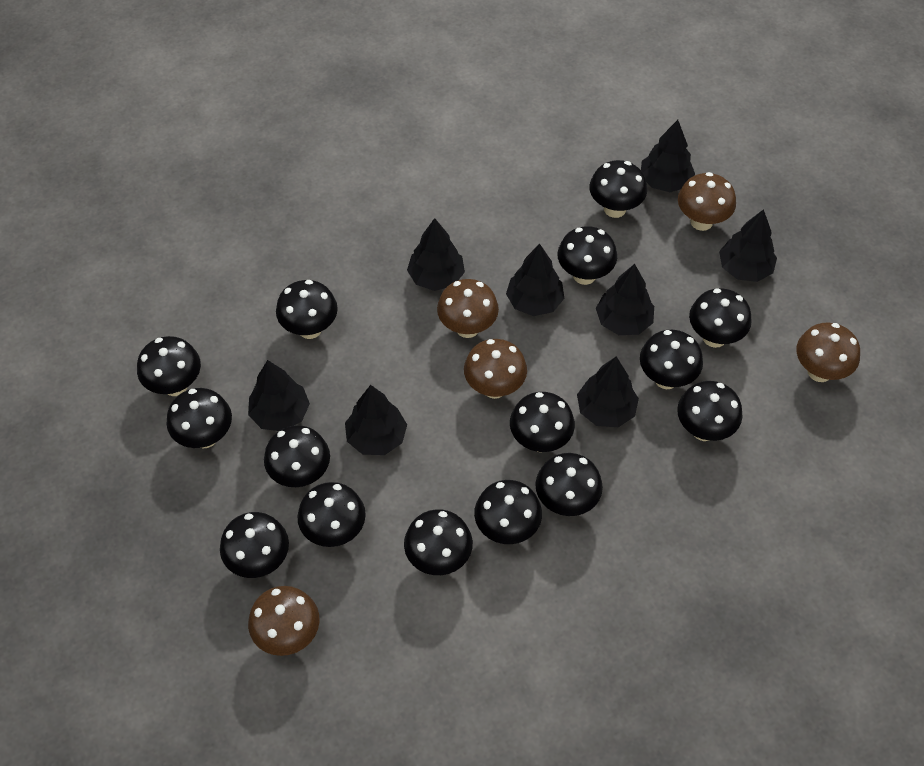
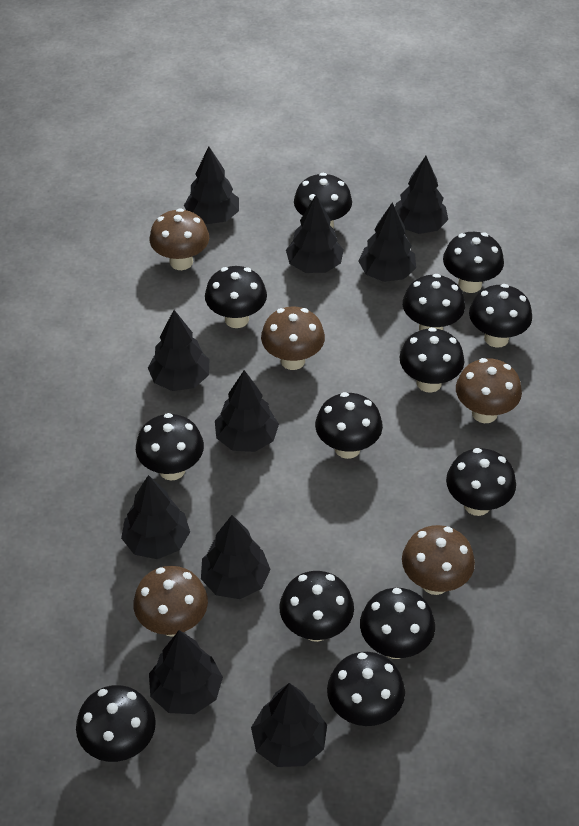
black mushroom: [137,336,201,396] [167,388,232,449] [220,512,289,578] [264,425,330,487] [276,280,338,339] [297,482,366,547] [404,509,473,575] [474,480,542,544] [510,392,575,452] [535,453,603,516] [557,226,617,285] [589,160,647,218] [640,330,703,389] [677,381,743,441] [689,288,752,348] = 15 -> [76,685,156,762] [136,413,204,481] [205,266,267,328] [279,571,354,642] [294,173,352,228] [315,392,383,459] [327,652,405,726] [360,588,435,659] [400,327,464,393] [403,274,465,330] [443,232,504,293] [446,448,516,516] [469,284,532,348] = 13
black tree: [248,360,310,431] [345,385,407,455] [407,218,465,291] [506,243,565,316] [577,356,639,427] [596,264,654,335] [641,120,695,192] [719,209,777,282] = 8 -> [121,475,190,559] [148,310,209,391] [149,630,223,714] [184,147,239,224] [201,515,271,599] [215,370,279,452] [251,683,327,767] [286,195,344,273] [358,202,416,282] [395,156,448,234] = 10

